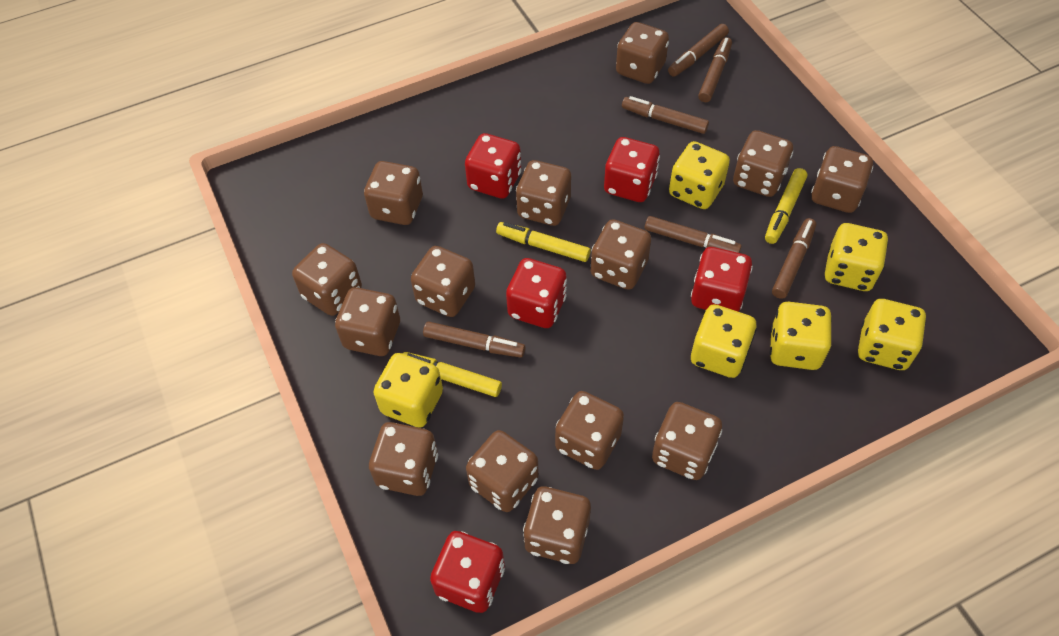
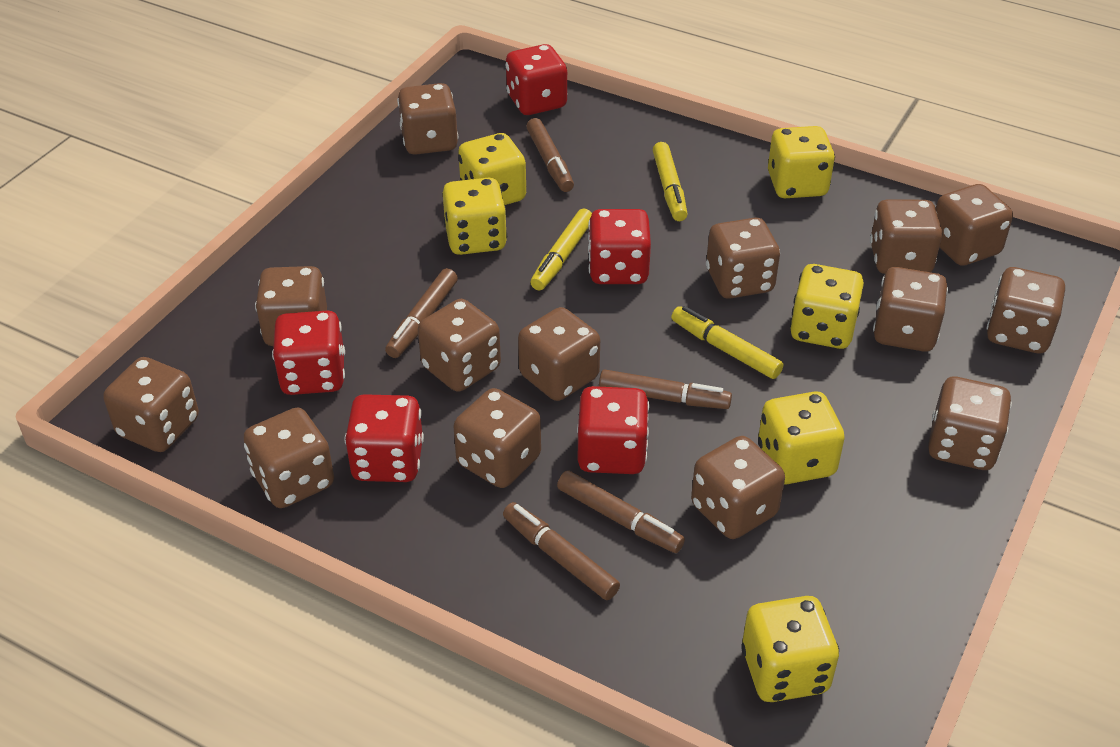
brown marker: [423,322,526,358] [622,96,709,134] [645,216,742,253] [668,24,729,77] [698,37,732,102] [772,218,816,299] = 6 -> [385,268,458,358] [503,502,620,600] [526,118,574,192] [557,470,685,553] [599,369,732,409] = 5

